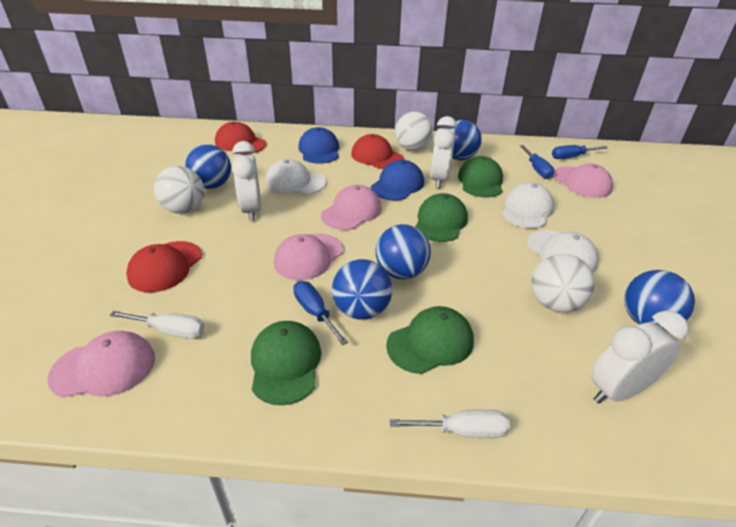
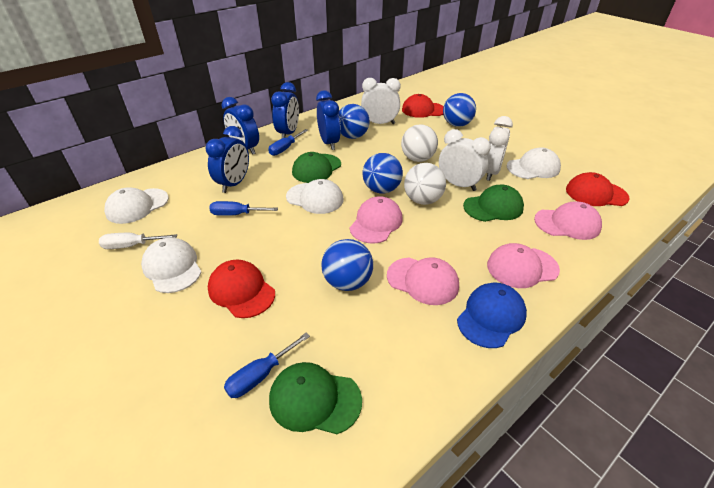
blue ball: [185,144,231,189] [332,259,392,320] [376,224,431,279] [446,120,482,160] [624,270,695,331] = 5 -> [321,239,373,291] [338,104,370,139] [362,153,403,194] [443,93,476,127] = 4
blue cap: [298,127,339,164] [371,160,424,201] = 2 -> [457,283,527,348] = 1
blue clock: none = 0 -> [205,126,249,193] [222,97,259,154] [271,82,299,139] [316,90,341,150] = 4
green cap: [251,321,321,405] [386,306,474,374] [415,193,468,242] [458,156,503,197] = 4 -> [269,362,362,434] [292,152,341,183] [463,184,524,222] = 3
white ball: [154,166,204,214] [395,111,433,151] [531,254,595,313] = 3 -> [401,124,438,162] [404,163,446,205] = 2
white cap: [265,159,327,194] [502,183,554,228] [527,230,599,273] = 3 -> [104,187,169,224] [141,237,201,293] [286,179,344,214] [507,147,561,179] = 4
white screwdriver: [110,311,205,339] [390,410,510,438] = 2 -> [99,233,177,249] = 1

